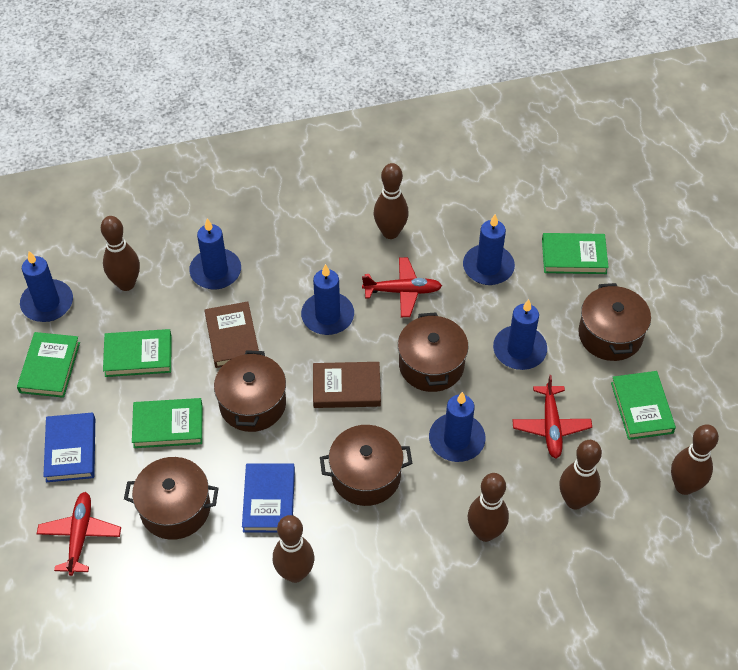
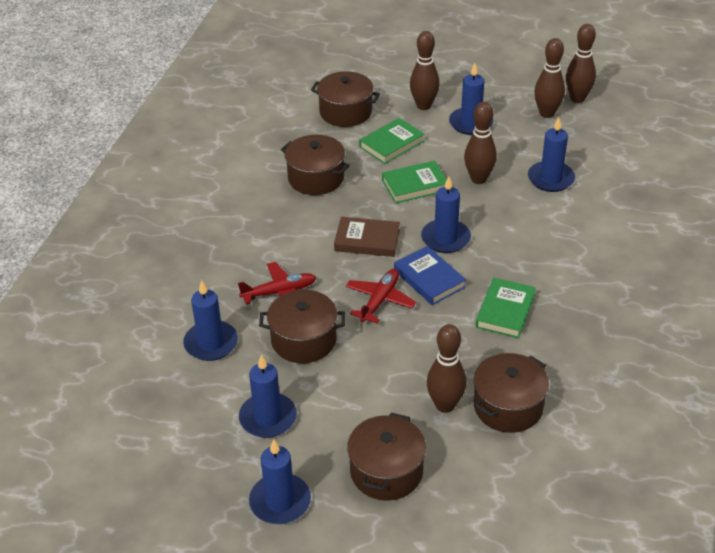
blue book: [43,412,95,482] [242,463,295,533] = 2 -> [394,246,466,305] = 1
brown book: [204,302,259,368] [313,362,381,408] = 2 -> [334,217,400,257] = 1
brown bowling pin: [101,216,140,291] [273,515,314,583] [374,163,409,239] [468,473,509,542] [559,440,602,509] [671,424,719,495] = 6 -> [410,31,440,110] [427,324,467,413] [464,102,497,184] [534,38,565,118] [566,24,596,103] = 5
green book: [17,332,80,398] [103,329,172,377] [132,398,202,448] [542,233,609,274] [611,371,676,440] = 5 -> [359,118,425,164] [382,161,447,204] [475,278,536,338] = 3
red plane: [37,492,121,576] [362,257,442,317] [512,375,592,459] = 3 -> [238,262,316,304] [346,269,416,323] = 2

